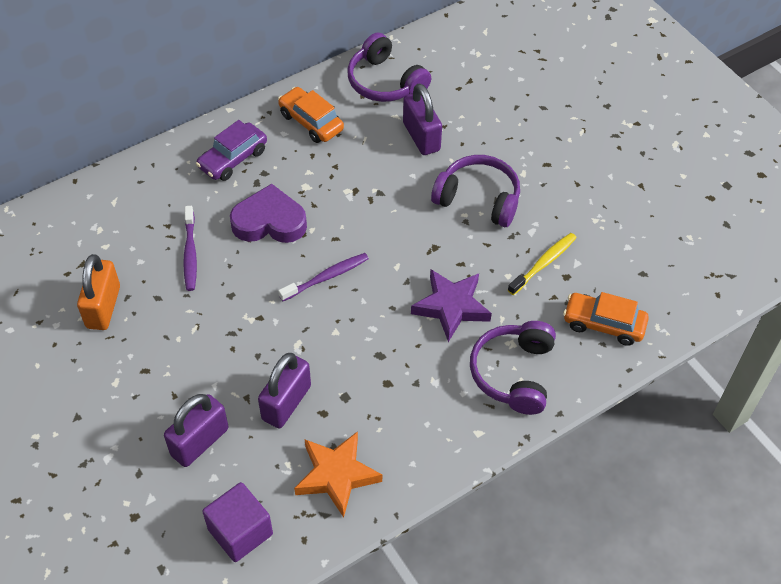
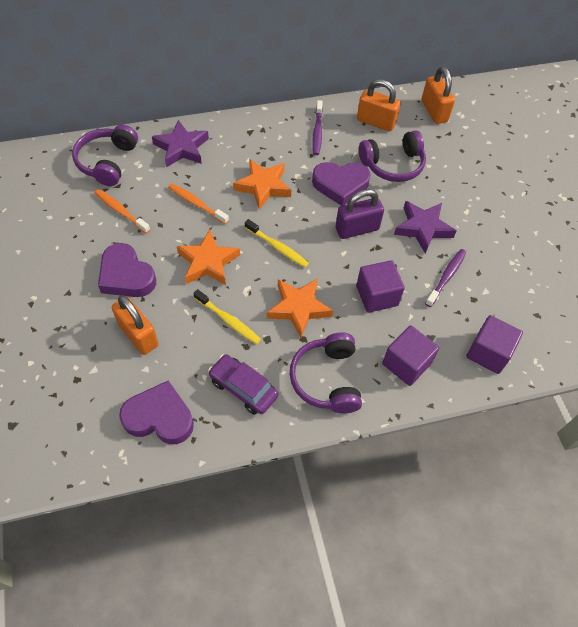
orange car: [278,87,344,143] [563,292,649,346] = 2 -> none = 0
orange padlock: [77,254,120,330] = 1 -> [112,295,159,355] [357,79,401,131] [422,67,455,124] = 3
orange star: [294,431,382,518] = 1 -> [177,230,240,285] [233,159,291,210] [267,278,333,338] = 3
orange toothbrush: none = 0 -> [95,189,151,234] [168,183,229,224] = 2
purple cube: [202,482,273,562] = 1 -> [356,260,405,313] [382,325,439,386] [466,315,523,374] = 3
purple heart: [230,184,307,243] = 1 -> [98,243,156,297] [119,381,194,444] [312,162,371,206] = 3
purple padlock: [164,394,229,467] [258,353,311,428] [403,83,442,155] = 3 -> [335,189,384,239] = 1
purple star: [411,269,492,342] = 1 -> [152,120,209,167] [394,201,456,254] = 2
yellow toothbrush: [508,233,577,295] = 1 -> [193,289,261,344] [245,219,309,268] = 2

